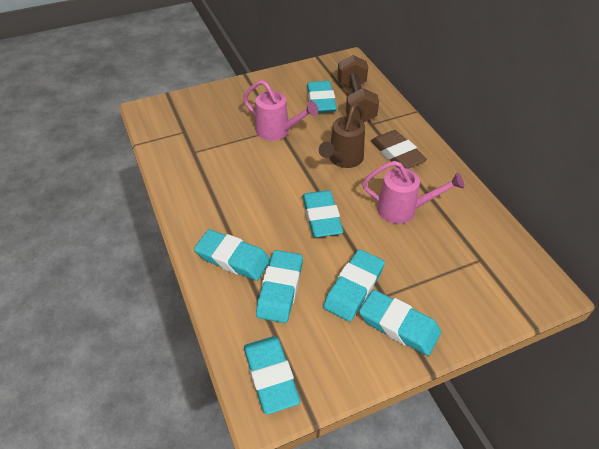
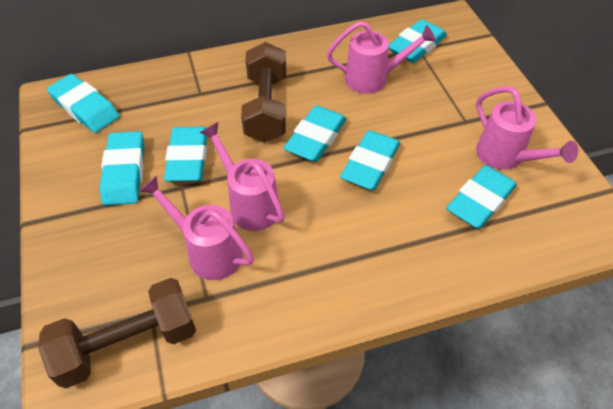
brown dumbbell: [337,55,379,122] = 1 -> [38,278,196,388] [241,42,286,142] = 2
brown eraser: [371,130,427,169] = 1 -> none = 0
brown watering can: [319,103,365,168] = 1 -> none = 0
pink watering can: [243,80,318,141] [362,161,464,224] = 2 -> [140,176,254,280] [200,122,285,231] [327,21,436,94] [476,86,578,170] = 4

